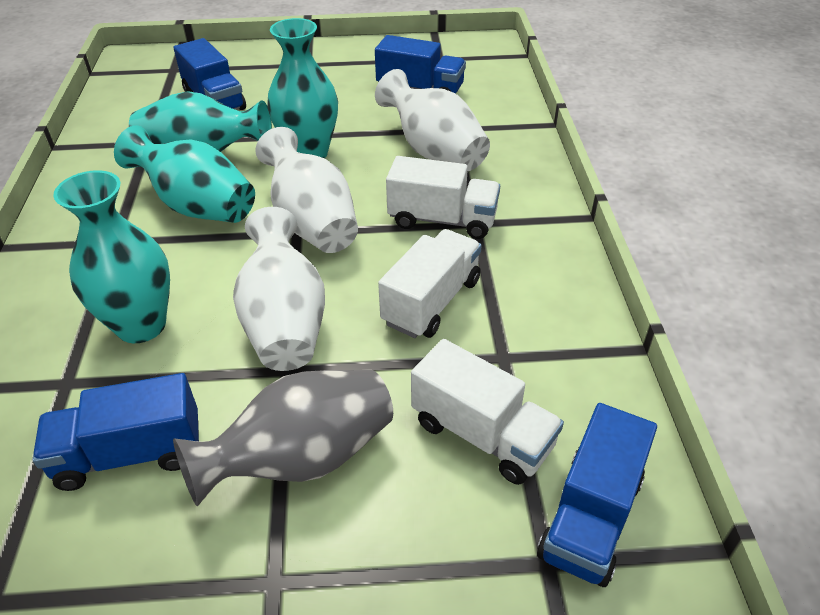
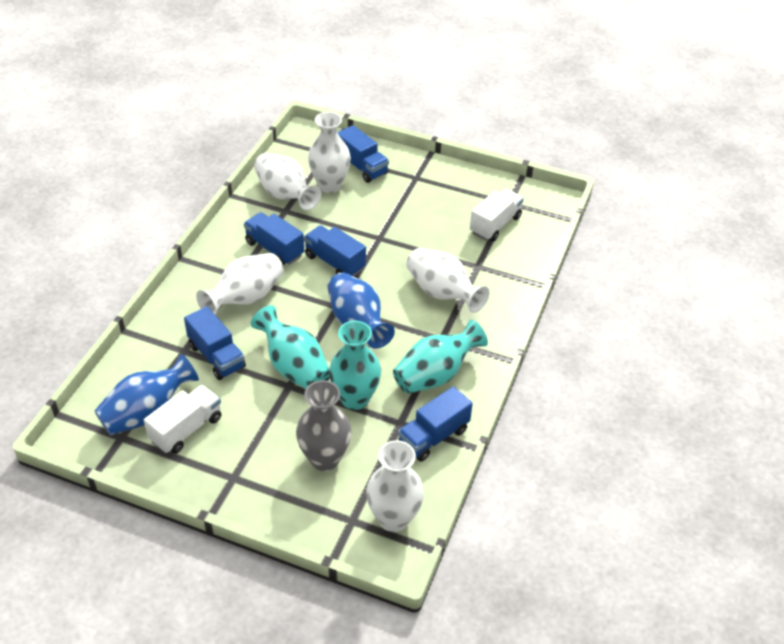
blue truck: [32,373,199,491] [173,38,246,110] [375,35,466,94] [537,403,657,587] = 4 -> [184,306,246,380] [244,212,304,265] [304,225,366,277] [337,125,389,183] [398,386,473,462] = 5
blue vase: none = 0 -> [94,354,199,435] [327,273,395,349] = 2
turquoise vase: [53,170,170,343] [114,125,255,223] [129,91,272,152] [267,18,338,159] = 4 -> [251,305,330,389] [329,321,381,410] [393,320,488,394] = 3
white truck: [378,229,482,338] [386,156,500,239] [411,339,564,485] = 3 -> [144,385,221,454] [470,189,524,241] = 2
white vase: [233,207,325,371] [255,127,358,253] [375,69,490,171] = 3 -> [196,253,284,315] [254,153,321,210] [308,112,351,193] [366,440,424,532] [406,248,489,313] = 5

